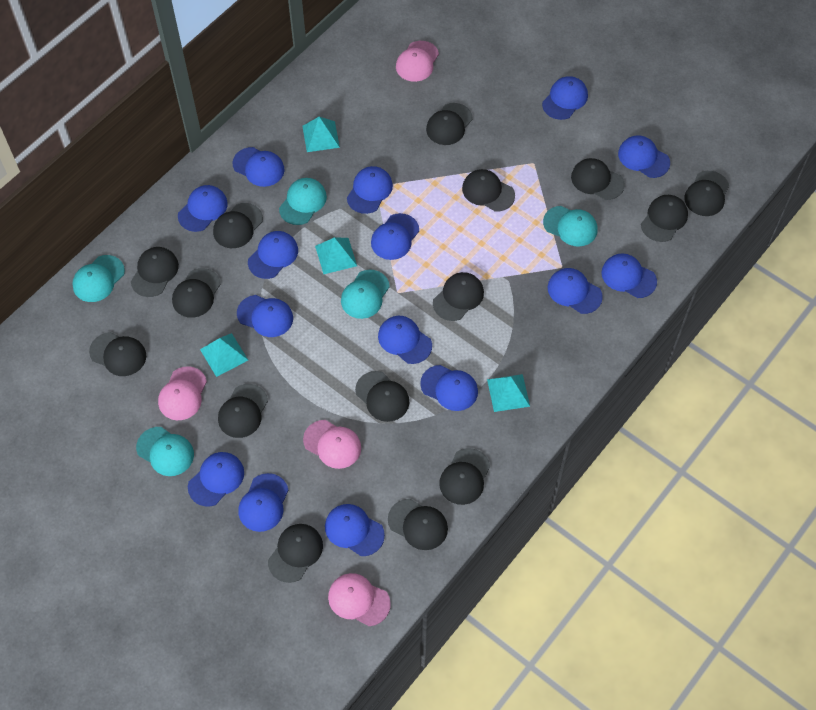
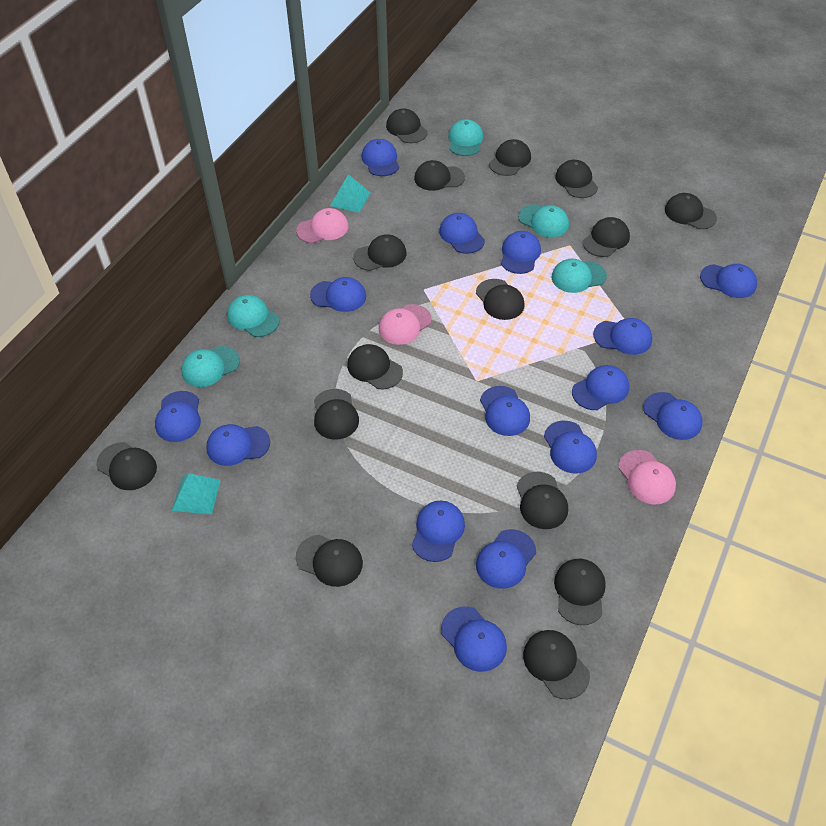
pink cap: [158,366,207,420] [303,420,361,469] [328,573,391,626] [396,41,439,82] = 4 -> [296,208,348,243] [379,304,432,345] [618,450,676,505] = 3
turquoise pyramid: [200,333,248,377] [302,117,340,152] [315,237,357,274] [487,374,530,412] = 4 -> [172,473,221,514] [330,174,370,213] = 2

